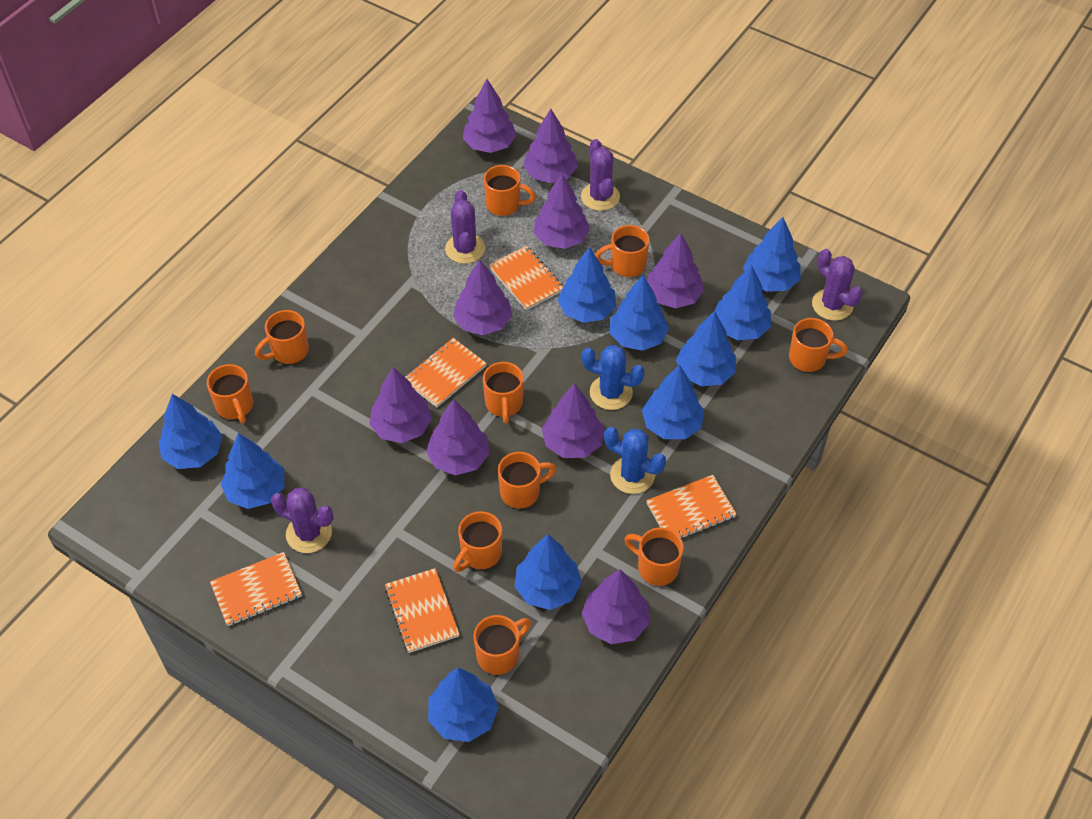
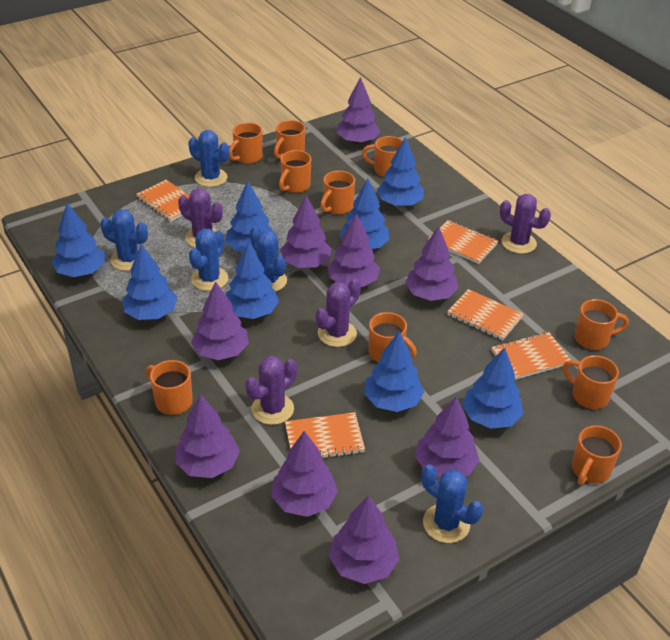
blue cactus: [581,345,645,410] [604,427,666,494] = 2 -> [100,209,148,271] [188,130,229,187] [189,229,228,291] [250,226,287,292] [422,464,483,543] = 5
blue tree: [159,394,222,469] [220,433,285,509] [428,668,499,742] [514,534,582,610] [558,247,616,323] [610,275,669,351] [642,365,704,439] [676,311,736,386] [714,265,771,340] [743,217,800,292] = 10 -> [51,203,104,277] [122,244,178,320] [226,181,273,253] [226,242,279,319] [339,179,390,249] [364,331,424,412] [377,137,424,207] [462,347,523,429] = 8

